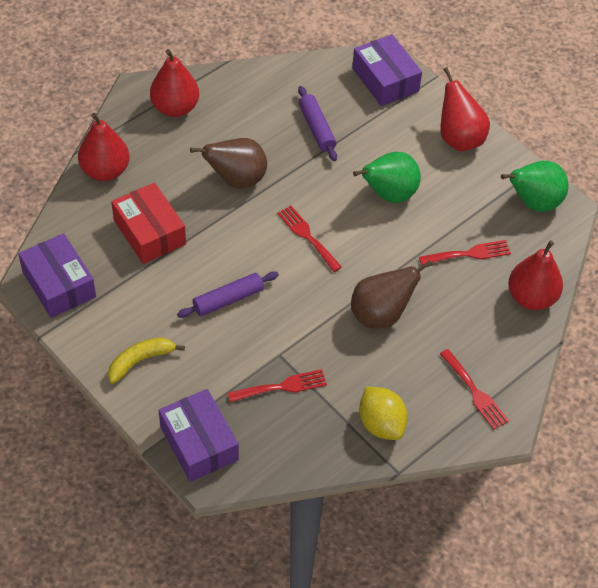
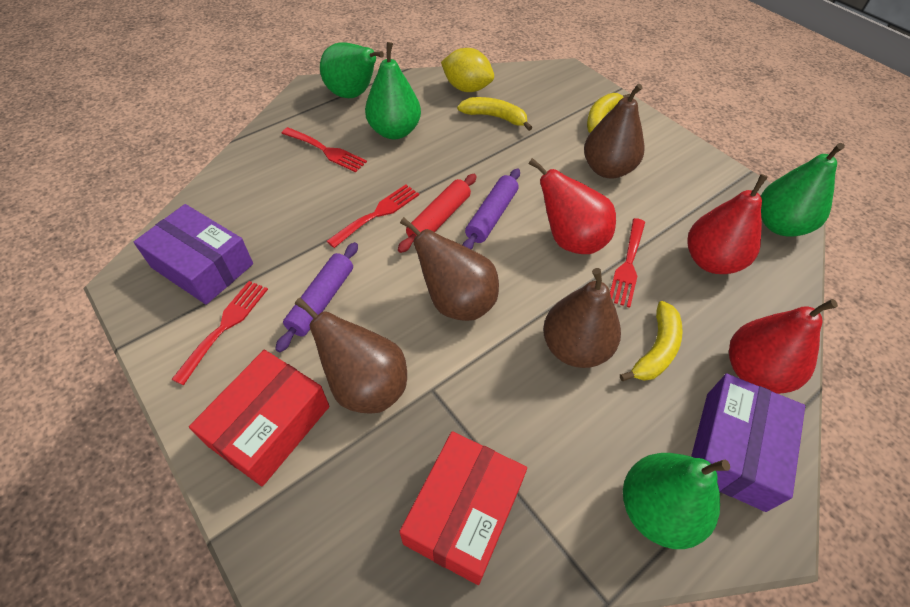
brown pear: [190,138,267,189] [351,260,433,329] = 2 -> [295,298,407,414] [400,217,499,321] [543,268,621,368] [584,84,644,178] = 4
green pear: [353,151,421,203] [501,161,569,212] = 2 -> [320,42,384,98] [365,42,421,139] [623,453,730,549] [761,143,845,237] = 4
purple box: [18,233,96,318] [159,389,239,482] [352,34,422,106] = 3 -> [134,204,253,305] [691,374,805,512] = 2
red box: [111,183,186,264] = 1 -> [189,350,329,486] [399,431,527,585] = 2
red pear: [78,113,130,181] [150,49,199,117] [440,67,490,151] [508,240,563,310] = 4 -> [529,158,616,254] [688,174,768,274] [729,299,838,394] = 3
red rolling pin: none = 0 -> [398,174,477,253] = 1
yellow banana: [108,337,185,384] = 1 -> [457,97,532,131] [587,93,630,133] [620,301,683,381] = 3

